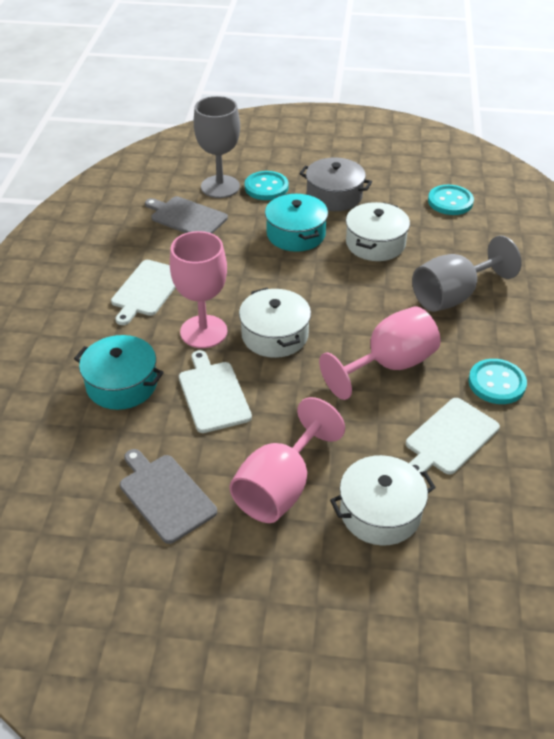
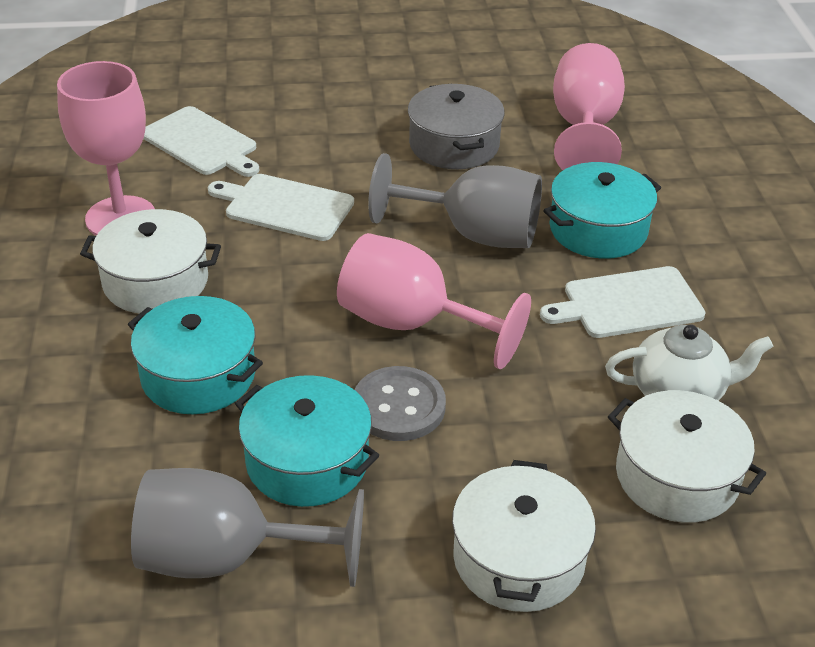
grey button: none = 0 -> [355,366,446,441] = 1
grey cutting board: [120,449,217,544] [145,196,228,234] = 2 -> none = 0
turquoise button: [245,171,289,200] [428,185,474,215] [468,359,527,404] = 3 -> none = 0
turquoise pot: [74,335,164,410] [265,193,328,252] = 2 -> [128,296,263,414] [235,375,379,507] [543,162,661,259] = 3
white teapot: none = 0 -> [605,325,773,401] = 1

